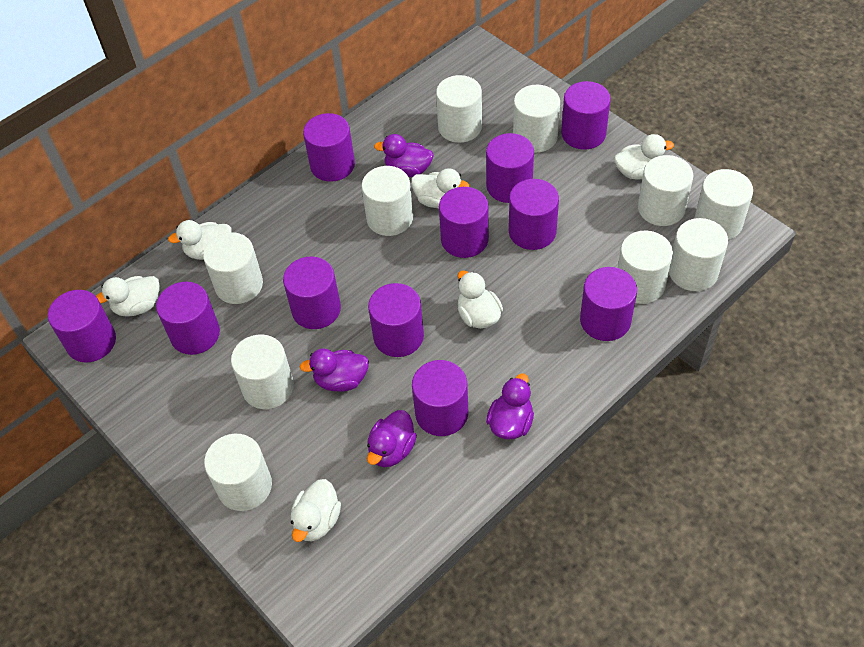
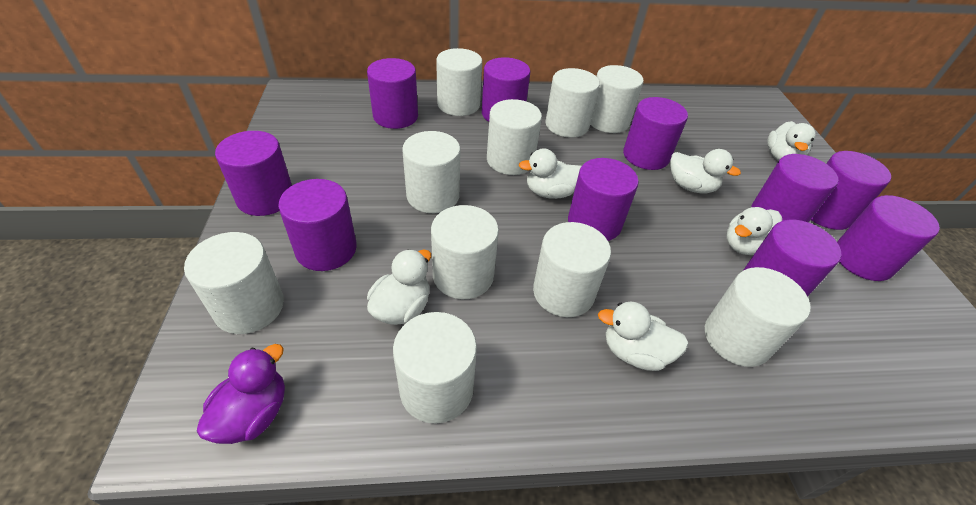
purple cylinder: [48,290,116,363] [156,282,220,355] [283,256,341,329] [303,113,355,182] [368,283,424,357] [412,360,468,436] [439,187,489,258] [486,133,534,203] [509,179,559,250] [561,81,611,150] [580,267,637,341] = 11 -> [215,131,292,216] [278,179,357,271] [367,58,418,129] [482,57,531,122] [568,158,639,241] [623,97,688,170] [744,220,841,297] [751,154,838,223] [811,151,891,230] [837,195,940,281] = 10
purple duck: [300,349,369,392] [367,410,417,467] [374,134,434,177] [486,374,534,439] = 4 -> [197,344,285,444] = 1

